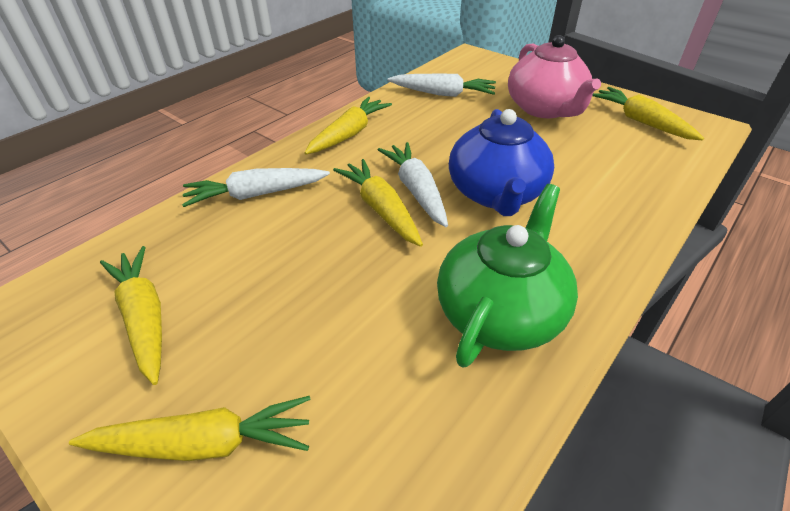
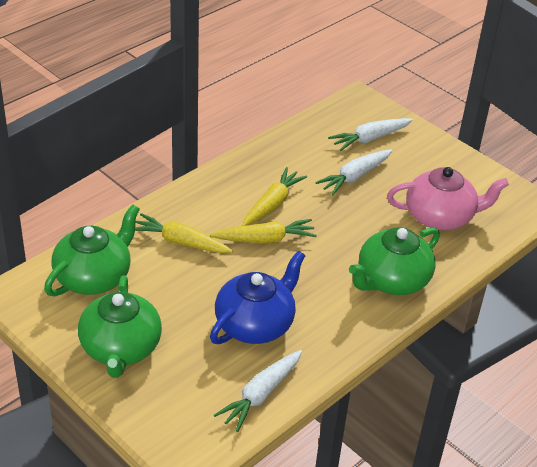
green teapot: [437,184,578,368] = 1 -> [44,205,140,296] [78,275,162,378] [349,227,440,295] = 3
yellow carrot: [69,396,311,461] [100,246,162,385] [304,97,392,154] [333,159,423,247] [592,87,704,140] = 5 -> [135,213,233,253] [210,219,317,243] [242,167,307,226] = 3

